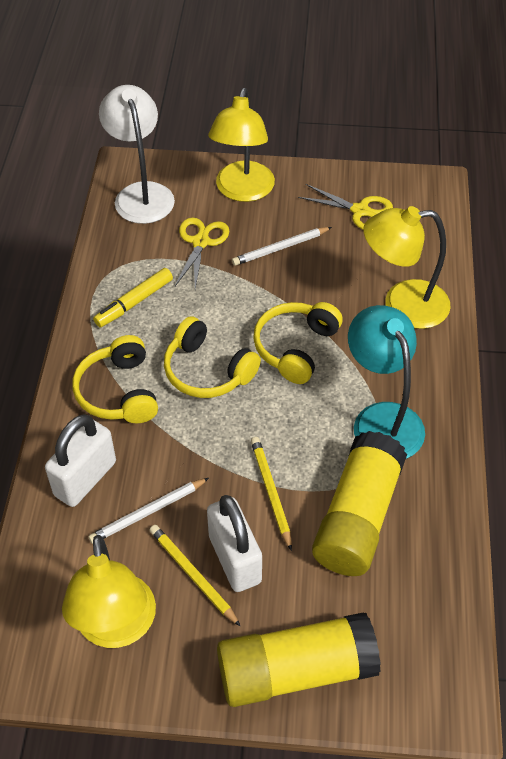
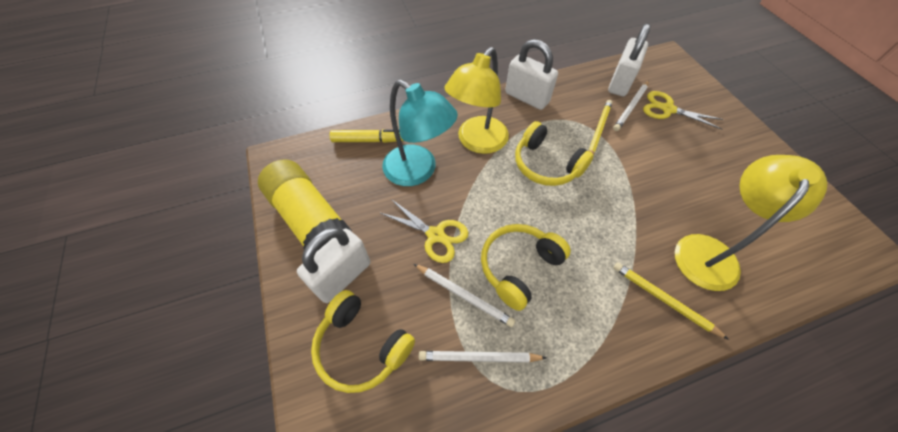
white lamp: [99,85,175,224] = 1 -> none = 0
white padlock: [45,414,116,507] [207,495,262,592] = 2 -> [297,227,370,303] [505,39,558,110] [608,23,651,96] = 3
white pencil: [88,478,209,544] [232,227,332,266] = 2 -> [414,264,515,327] [419,351,547,362] [613,81,649,131] = 3
yellow glue stick: [217,612,381,707] [312,431,407,576] = 2 -> [258,159,352,251] = 1
yellow lamp: [62,535,156,648] [208,88,275,202] [363,206,451,329] = 3 -> [445,47,509,154] [675,155,827,291] = 2

